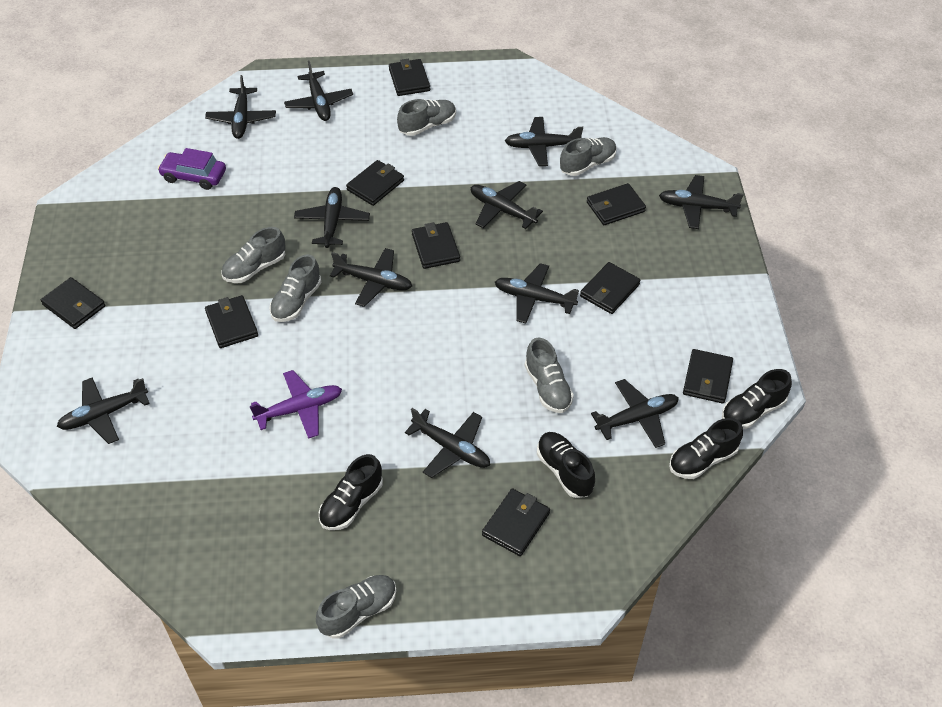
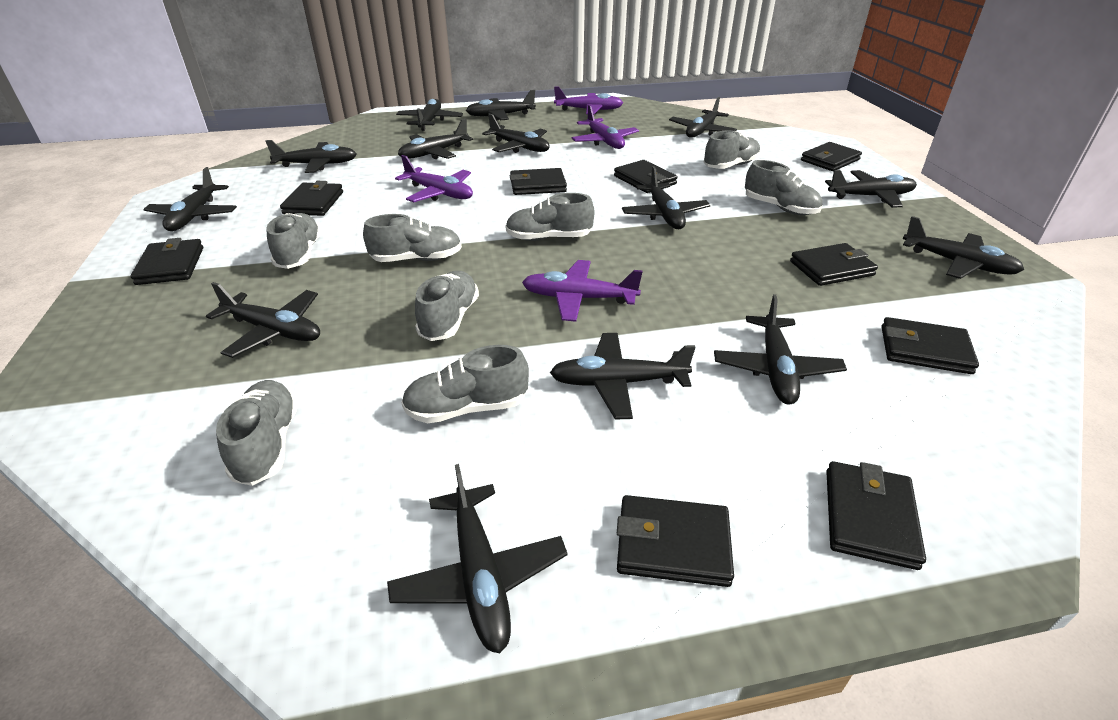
black plane: [57,377,150,444] [205,75,276,139] [284,61,353,121] [294,187,370,248] [330,248,412,307] [405,408,490,478] [471,181,543,229] [495,263,579,323] [505,117,583,166] [591,379,679,448] [659,175,744,229] = 11 -> [143,167,237,231] [206,282,320,358] [266,140,357,173] [387,464,568,654] [396,99,463,131] [398,119,473,159] [466,90,536,120] [482,114,550,153] [550,333,696,419] [622,166,711,229] [669,97,737,138] [714,294,847,405] [825,170,917,208] [903,216,1024,279] = 14
black shoe: [319,454,383,530] [537,432,595,498] [669,418,743,479] [722,369,792,429] = 4 -> none = 0
grey shoe: [221,227,286,283] [269,254,321,322] [316,575,397,638] [397,99,456,136] [525,338,574,413] [560,137,617,176] = 6 -> [216,380,298,486] [266,213,322,269] [363,214,462,262] [401,345,529,423] [415,271,479,341] [505,193,594,241] [703,130,760,169] [745,160,822,215] = 8
purple car: [158,148,226,190] = 1 -> none = 0
purple plane: [250,370,342,439] = 1 -> [395,155,473,202] [522,260,643,322] [554,87,623,114] [571,105,639,149] = 4

